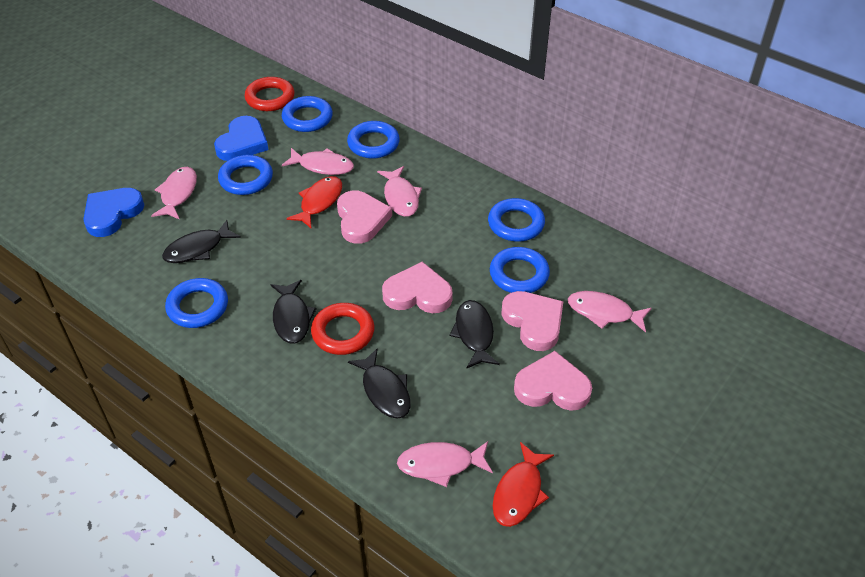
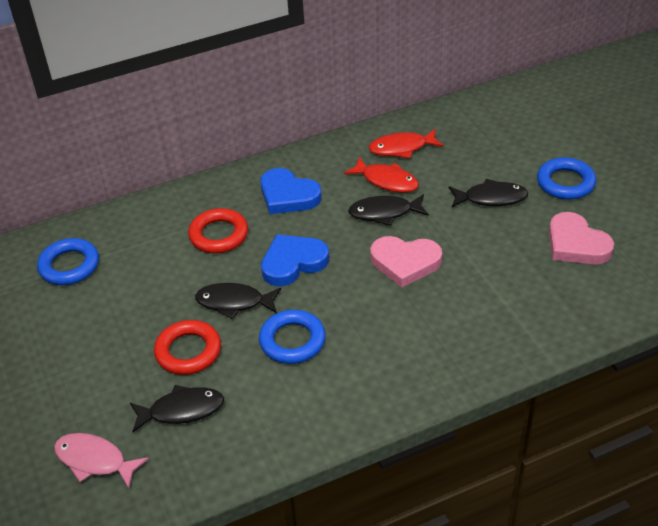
blue ring: [165,278,228,328] [218,155,273,195] [282,96,333,132] [347,121,400,159] [488,198,545,242] [490,247,550,293] = 6 -> [37,238,99,285] [259,310,326,364] [537,157,596,200] = 3
pink fish: [151,167,197,219] [282,148,354,175] [377,166,422,217] [397,441,493,487] [568,291,652,333] = 5 -> [54,433,149,489] = 1
pink heart: [337,190,392,244] [382,262,453,313] [501,291,563,351] [514,351,592,411] = 4 -> [370,236,442,288] [549,212,614,264] = 2

